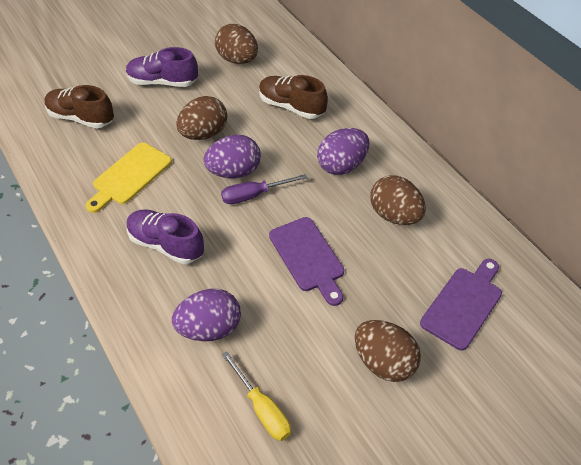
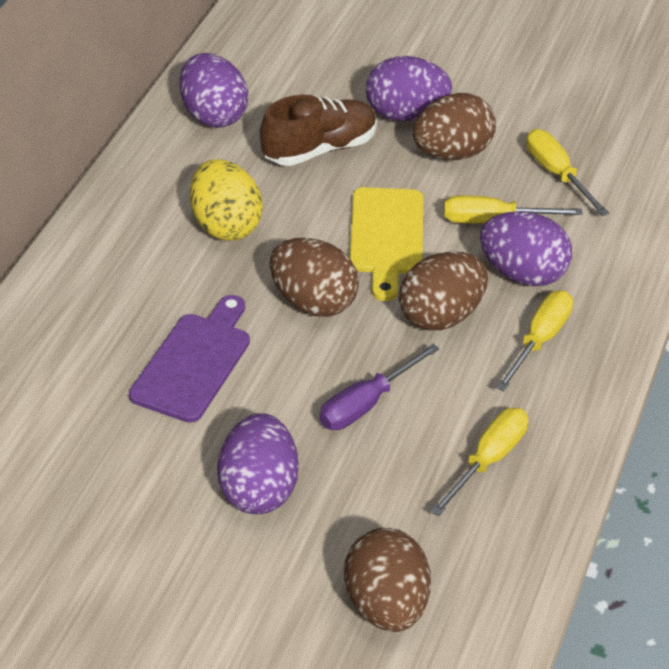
brown shoe: [44,85,114,128] [259,75,328,119] = 2 -> [260,95,377,166] = 1
purple cutting board: [269,217,344,306] [420,259,502,350] = 2 -> [129,295,250,423] = 1
purple egg: [172,289,241,341] [204,135,261,178] [317,128,370,175] = 3 -> [179,53,248,128] [217,413,299,514] [366,56,452,121] [480,211,572,286] = 4
purple shoe: [126,47,198,87] [127,209,204,264] = 2 -> none = 0
yellow egg: none = 0 -> [190,159,263,241] = 1
yellow screwdriver: [222,351,291,441] = 1 -> [430,408,528,517] [444,195,583,223] [496,291,573,391] [526,129,609,216] = 4

